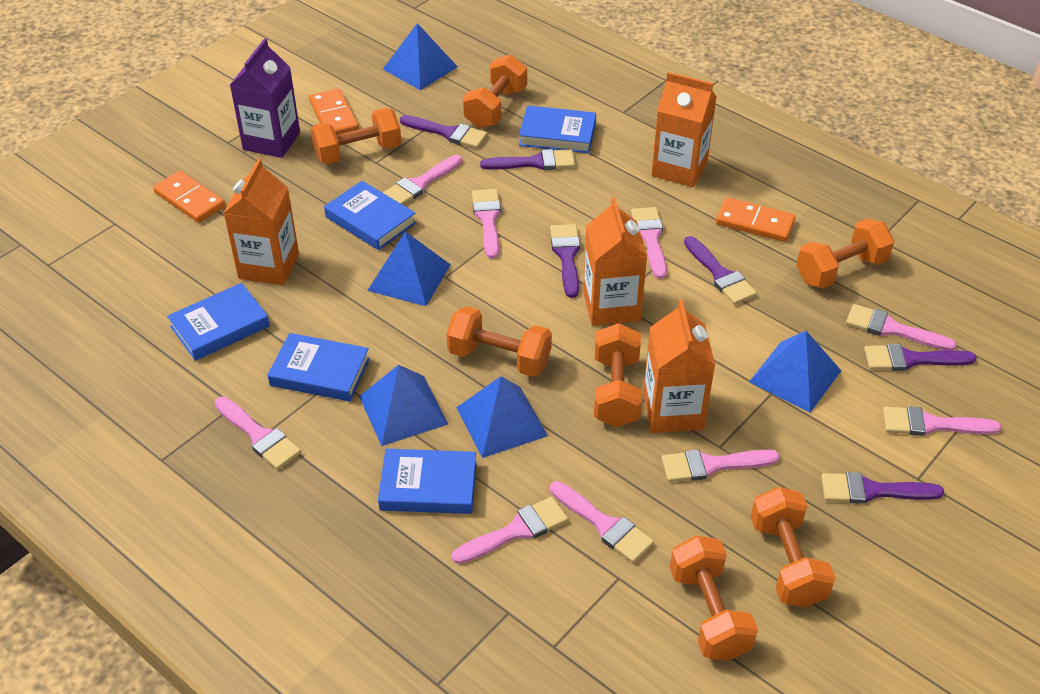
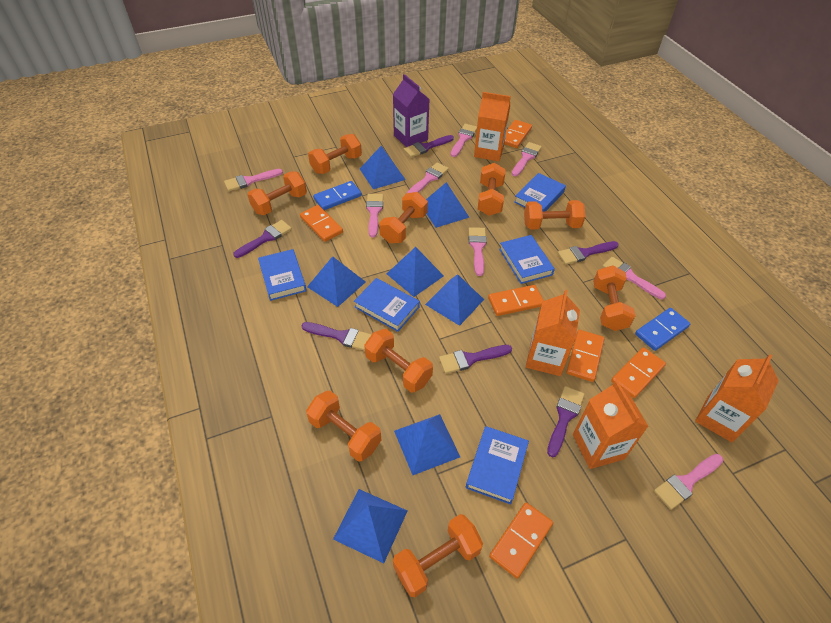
blue domino: none = 0 -> [313,181,362,210] [635,308,690,351] = 2
blue pyramid: [359,365,448,446] [367,231,451,306] [383,23,458,90] [456,376,548,458] [749,331,841,413] = 5 -> [307,256,365,307] [333,489,407,563] [360,146,406,189] [387,247,444,297] [394,414,460,475] [425,274,484,326] [426,182,470,228] = 7
orange domino: [153,171,225,223] [309,89,359,135] [716,197,796,242] = 3 -> [300,205,343,242] [488,285,544,316] [489,502,553,578] [504,120,532,148] [567,330,604,382] [611,347,666,398] = 6
orange dumbbell: [311,108,401,165] [447,306,552,377] [463,55,527,128] [594,323,642,427] [670,536,758,661] [751,487,836,608] [796,219,894,289] = 7 -> [247,171,307,215] [306,390,381,462] [308,134,362,174] [364,329,433,393] [379,192,428,243] [393,514,483,597] [478,163,506,216] [524,200,586,230] [593,265,636,331] = 9
pink brush: [215,396,301,470] [383,155,462,205] [452,497,568,564] [472,189,501,259] [550,481,654,563] [631,207,667,279] [661,449,780,482] [846,304,956,350] [883,406,1001,436] = 9 -> [224,169,283,191] [366,194,383,237] [407,162,449,193] [451,124,477,157] [469,227,487,276] [512,142,542,176] [602,257,666,299] [654,454,724,510] = 8

